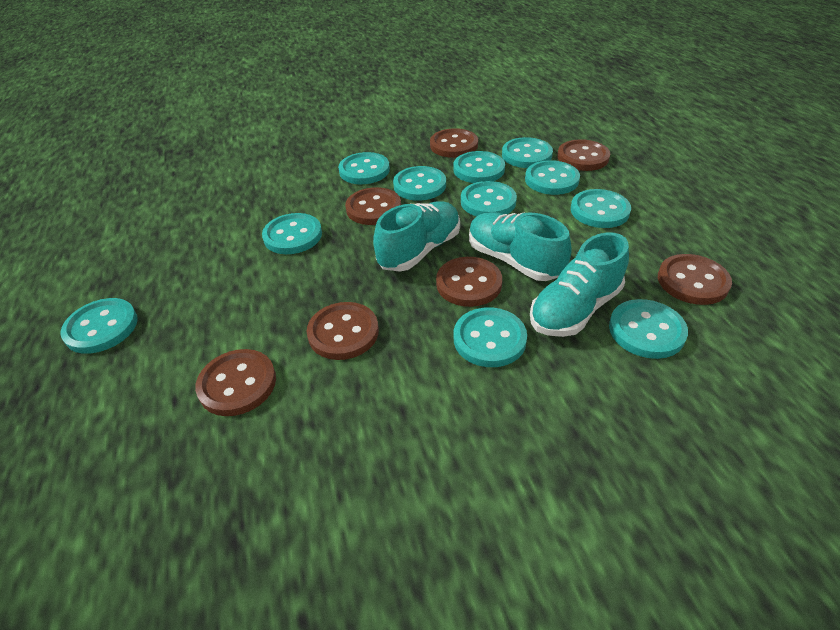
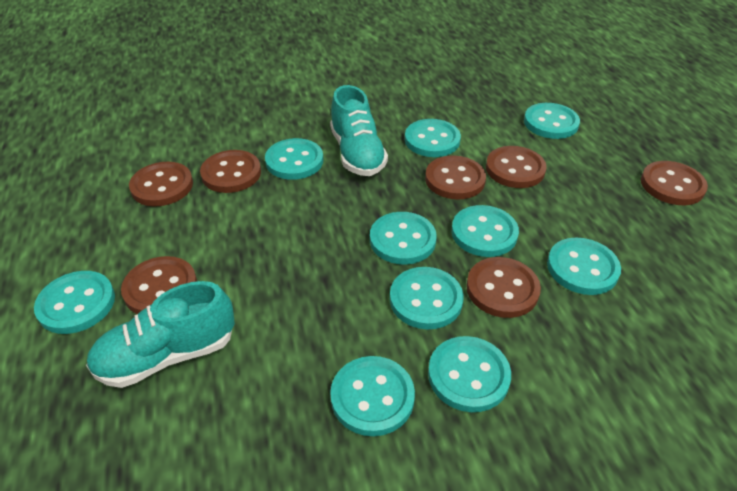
turquoise button: [61,298,138,354] [262,213,322,254] [338,152,390,184] [393,166,446,201] [453,151,505,183] [454,307,527,367] [461,181,517,216] [502,137,553,168] [525,160,580,195] [571,189,631,228] [609,299,688,359] = 11 -> [34,271,115,334] [265,138,323,180] [330,356,415,436] [370,212,437,265] [390,267,464,329] [405,119,461,157] [428,336,511,412] [452,205,519,257] [524,103,580,139] [547,238,621,295] = 10
turquoise shoe: [373,201,460,272] [469,212,572,281] [530,232,629,337] = 3 -> [86,281,235,388] [330,85,388,176] = 2

